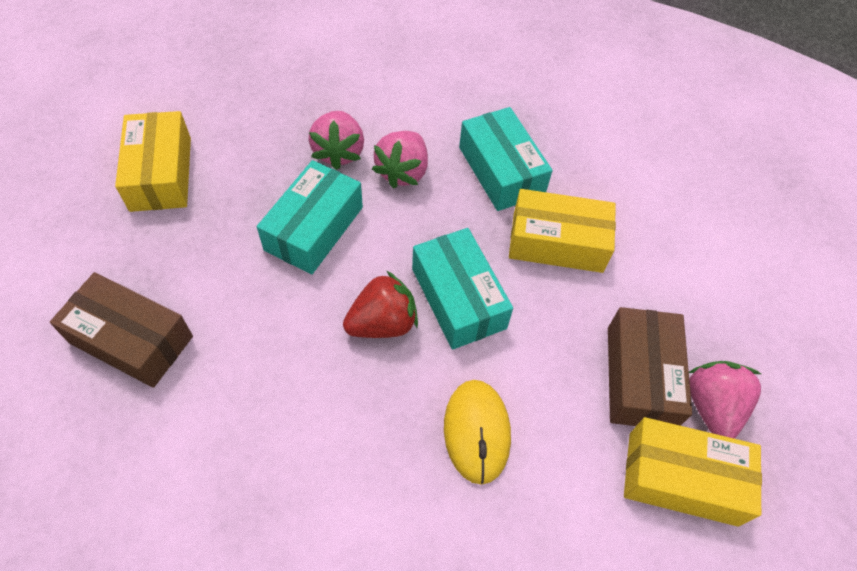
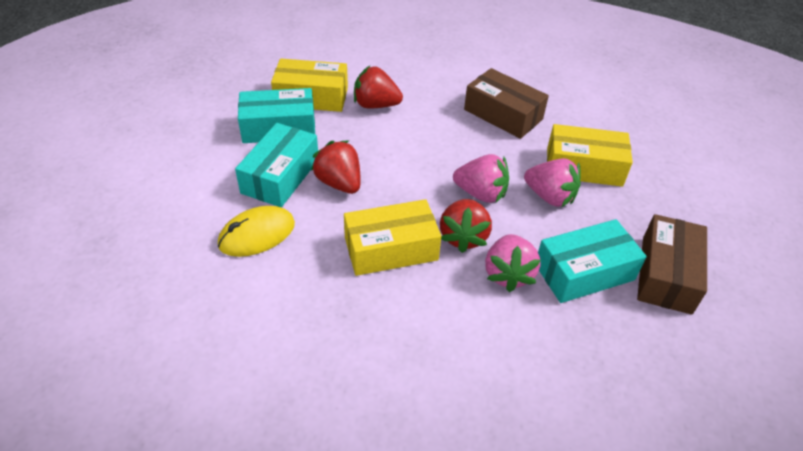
red strawberry: [343,271,418,338] = 1 -> [311,140,361,194] [354,66,403,108] [440,199,492,253] = 3

